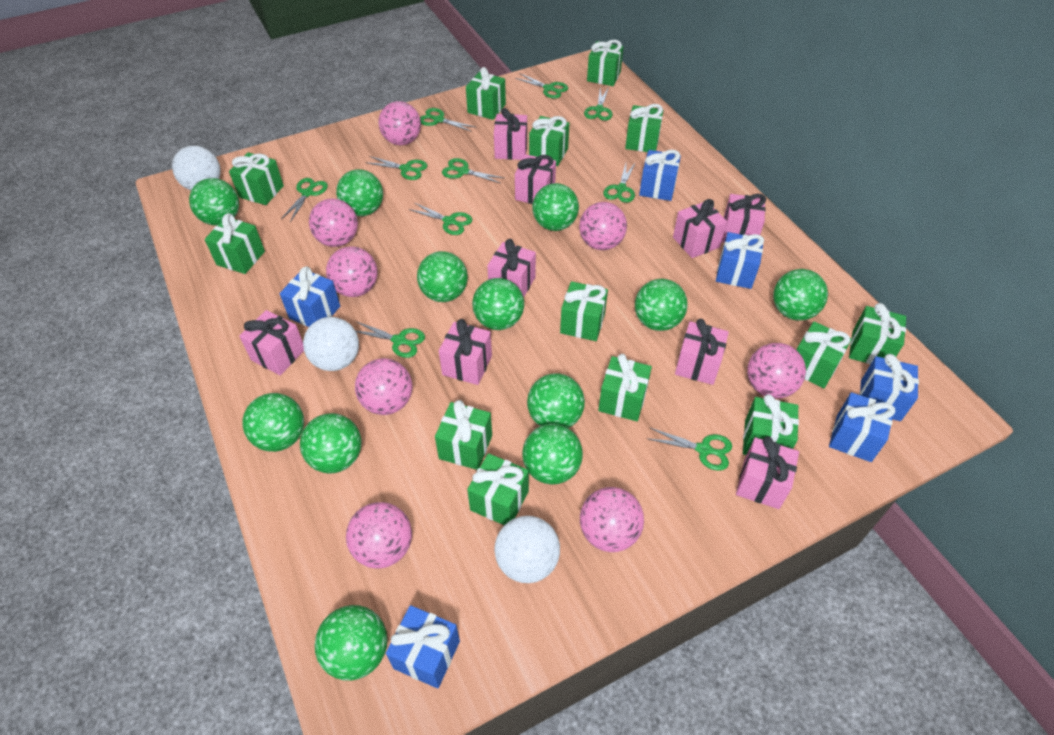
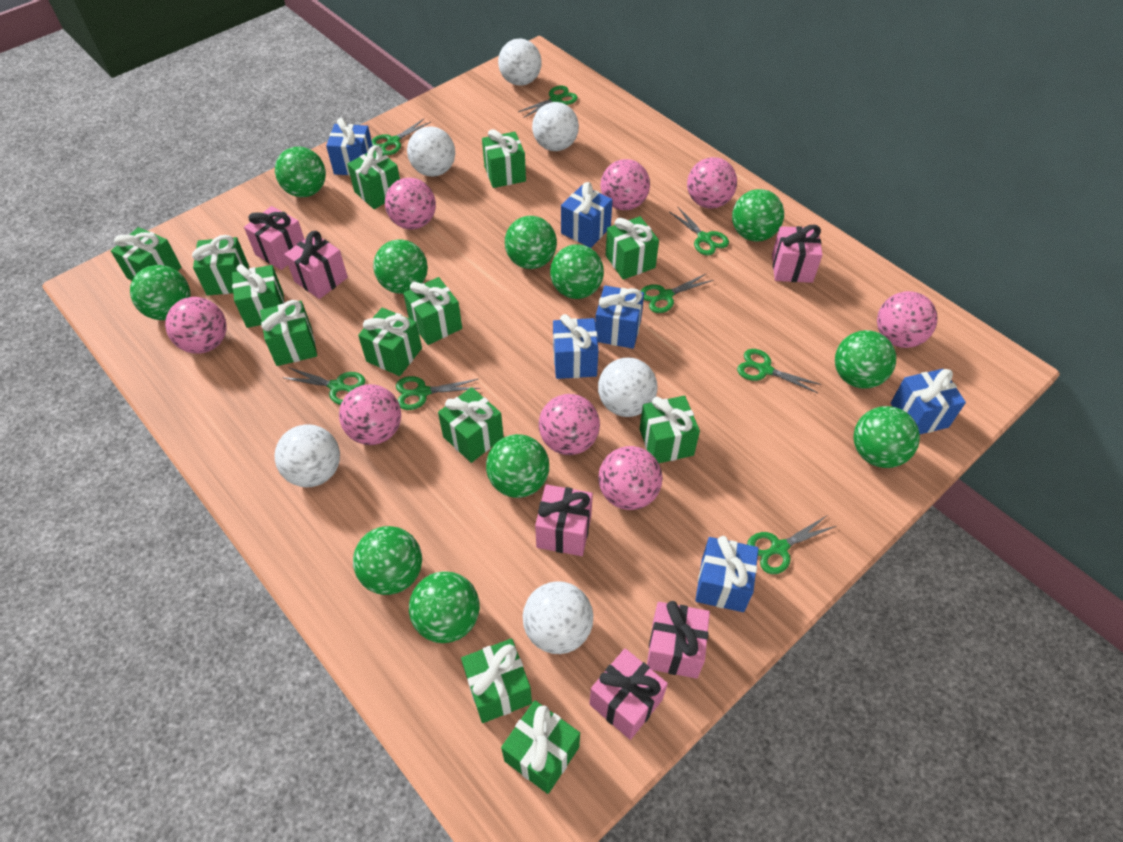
green ball: [189,178,239,226] [242,393,304,452] [300,413,361,474] [315,605,388,681] [336,169,383,216] [417,251,468,302] [472,278,524,330] [522,424,583,485] [527,373,585,428] [532,183,579,231] [635,279,688,331] [773,269,828,321] = 12 -> [130,265,190,320] [275,147,326,197] [353,526,422,595] [373,239,428,294] [409,571,480,643] [486,434,549,498] [505,216,557,269] [550,244,604,299] [732,189,784,241] [835,330,896,389] [853,406,920,468] = 11
green scissors: [281,178,328,222] [356,321,425,358] [365,156,427,180] [409,203,472,235] [420,108,475,132] [442,158,504,183] [515,73,568,99] [584,87,613,121] [603,162,636,203] [646,427,732,471] = 10 -> [282,367,365,405] [371,118,431,155] [396,376,480,410] [518,86,578,118] [640,273,713,313] [670,207,729,256] [737,349,822,393] [747,516,836,574] = 8
pink gift: [239,310,304,375] [439,319,492,385] [487,239,536,297] [494,108,527,160] [515,154,556,204] [673,199,727,258] [675,319,729,385] [722,194,766,243] [736,436,799,509] = 9 -> [244,206,304,270] [284,231,348,299] [535,484,593,556] [589,648,668,740] [647,601,710,679] [772,225,823,283] = 6
white ball: [172,146,221,190] [303,317,359,371] [494,516,560,583] = 3 -> [275,424,340,487] [407,126,455,176] [498,39,542,86] [523,581,593,654] [532,102,579,151] [598,358,658,417] = 6

